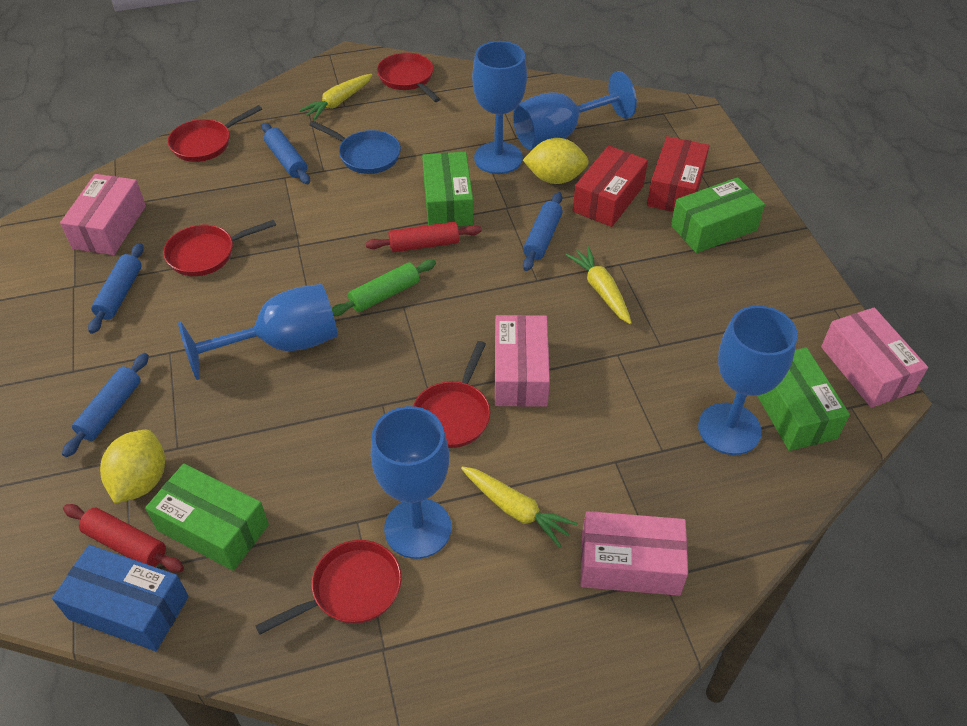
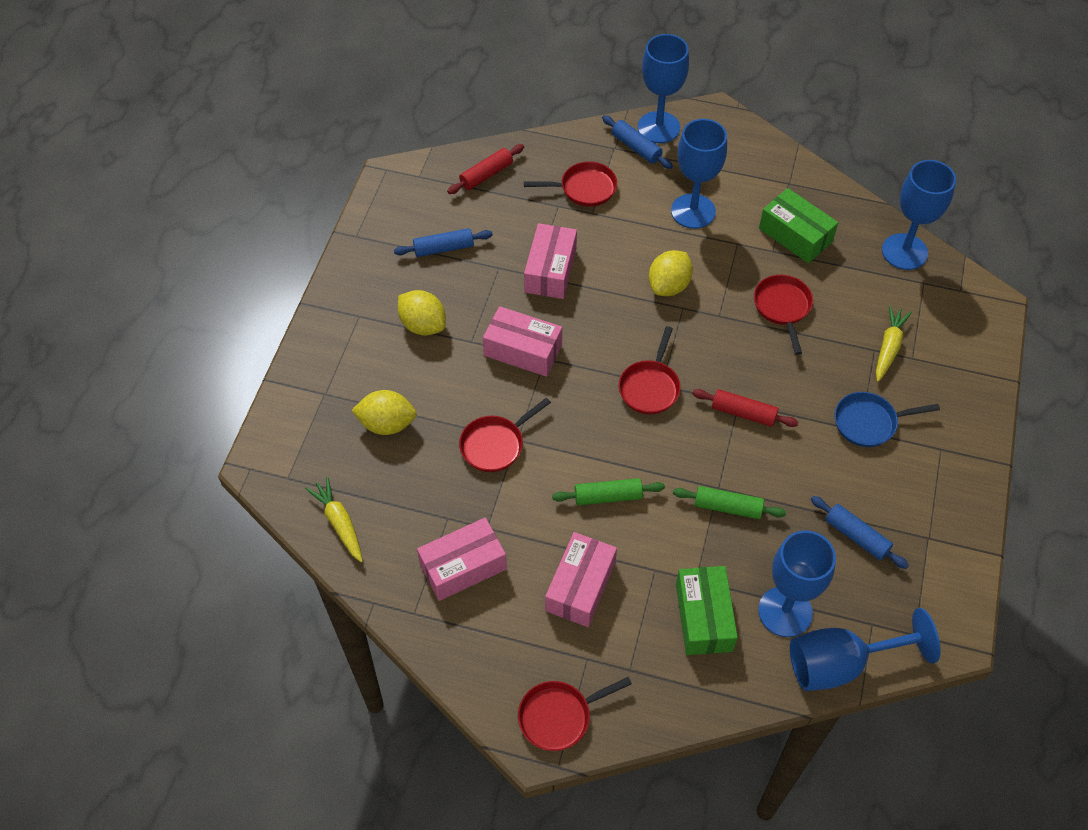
blue box: [52,545,189,651] = 1 -> none = 0
blue rolling pin: [62,353,149,457] [88,243,144,334] [262,123,310,184] [523,192,563,271] = 4 -> [394,228,493,257] [602,115,673,169] [811,496,909,569] = 3
green box: [145,464,269,571] [422,152,473,226] [671,177,765,253] [757,347,850,451] = 4 -> [676,566,738,655] [759,188,838,263] = 2
green rolling pin: [332,259,436,316] = 1 -> [552,478,665,505] [673,486,786,519] = 2
red box: [573,146,648,227] [647,136,709,212] = 2 -> none = 0
yellow carrot: [299,74,372,121] [461,466,578,548] [566,247,632,324] = 3 -> [305,477,363,562] [876,305,912,382] = 2
yellow lemon: [100,430,165,504] [523,138,589,184] = 2 -> [351,390,417,435] [398,290,446,336] [648,250,693,296] = 3

